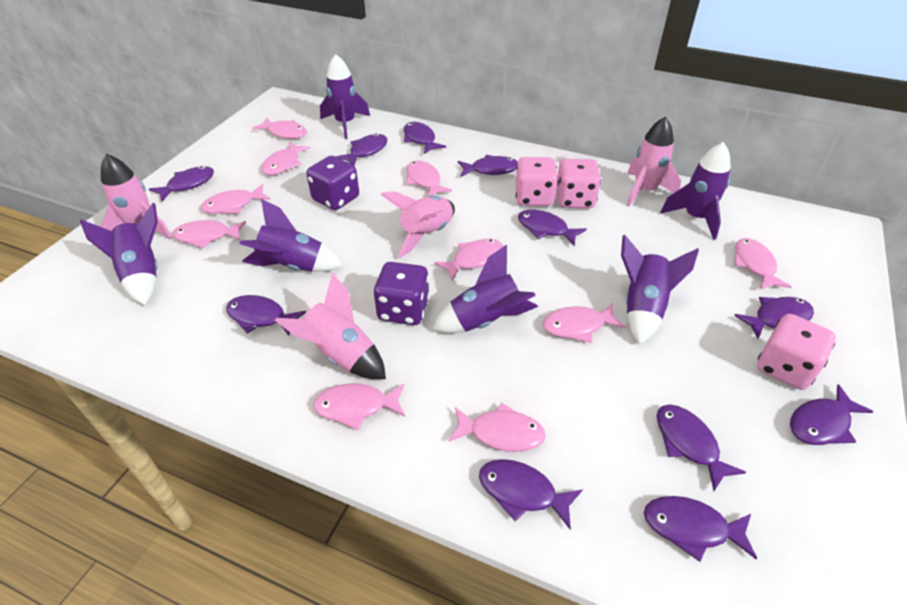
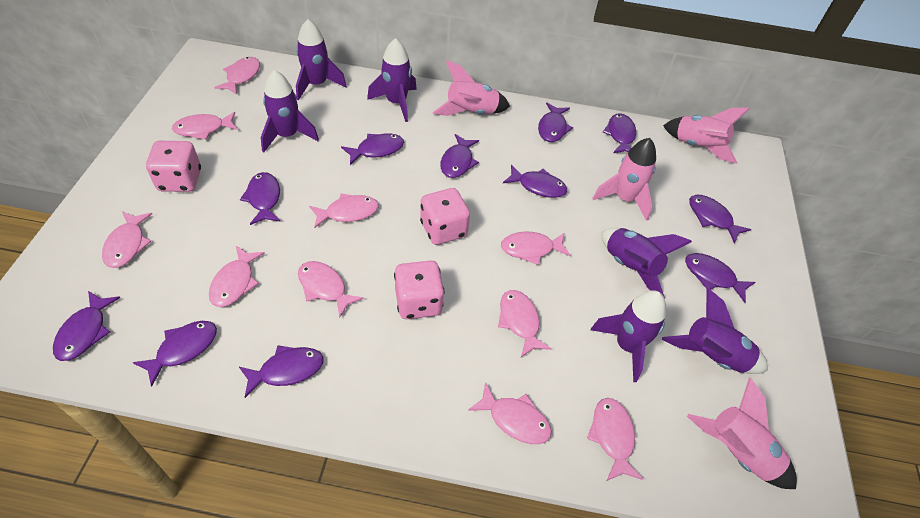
purple dice: [306,156,359,210] [373,262,430,325] = 2 -> none = 0

